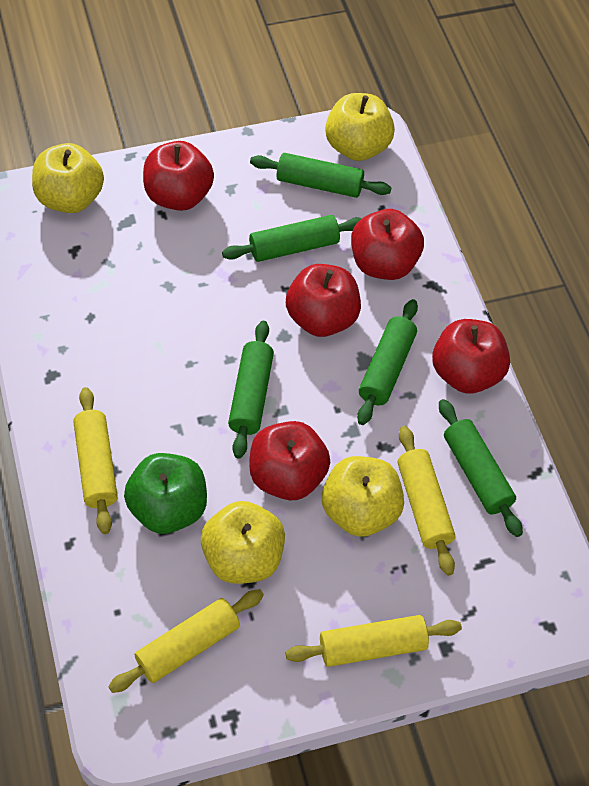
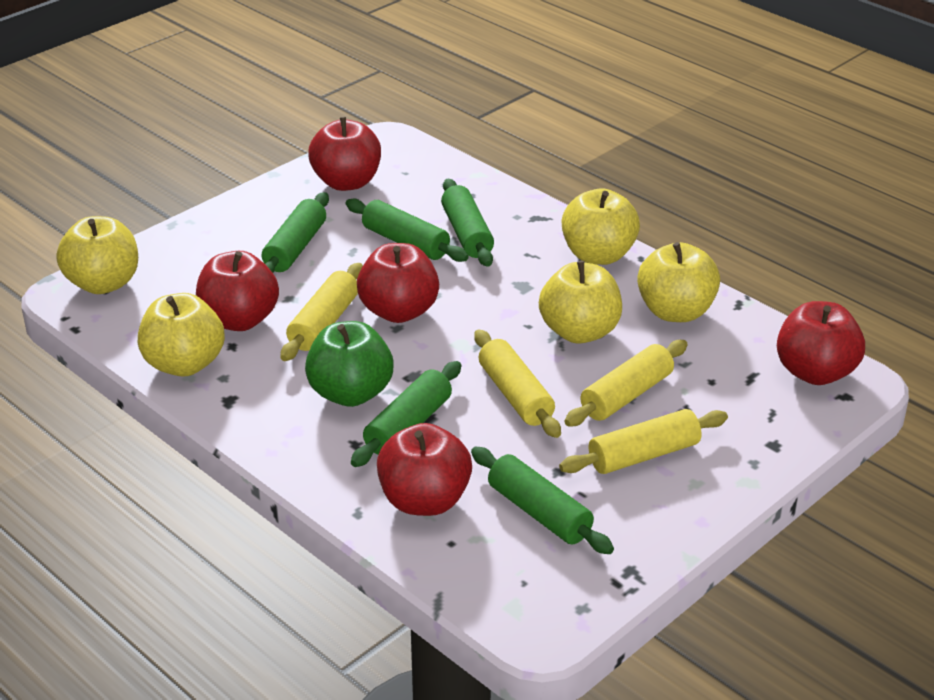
yellow apple: [32,143,104,213] [201,501,285,584] [322,456,404,537] [325,93,395,161] = 4 -> [57,216,138,294] [138,293,225,377] [539,261,622,343] [562,189,640,265] [637,242,720,322] = 5

